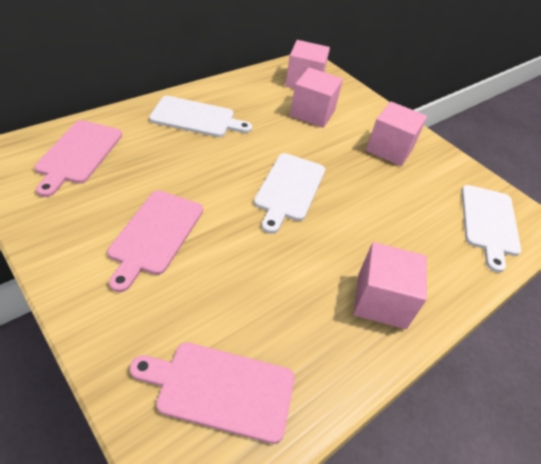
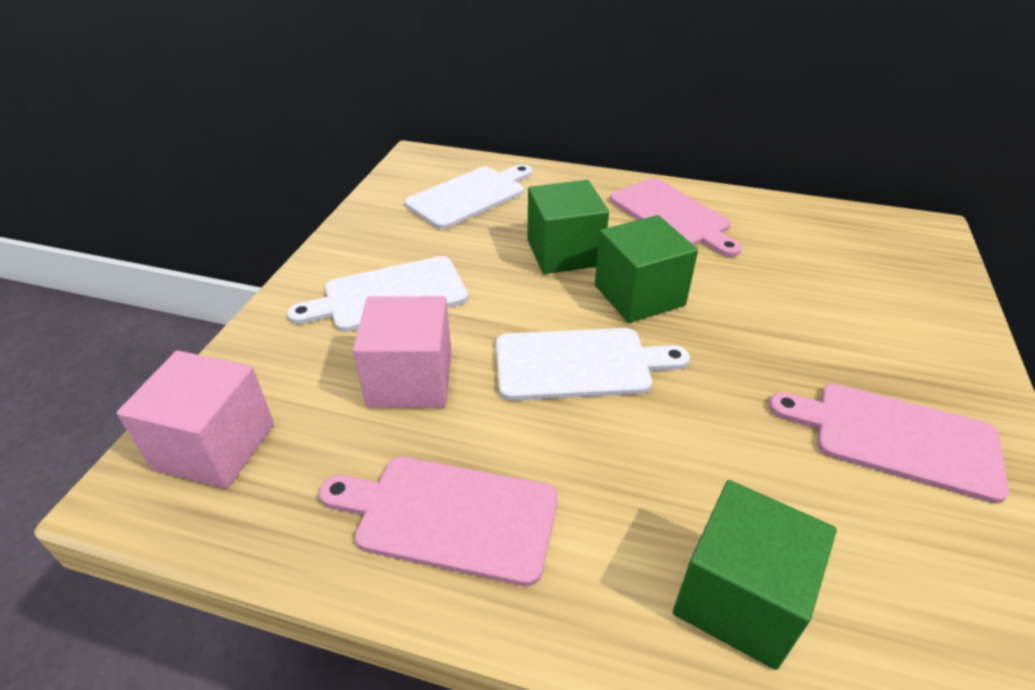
green cube: none = 0 -> [527,180,609,274] [595,215,698,323] [673,480,837,670] = 3
pink cube: [285,40,330,89] [290,68,343,128] [353,242,427,329] [366,102,427,166] = 4 -> [117,350,274,489] [353,296,452,408] = 2

